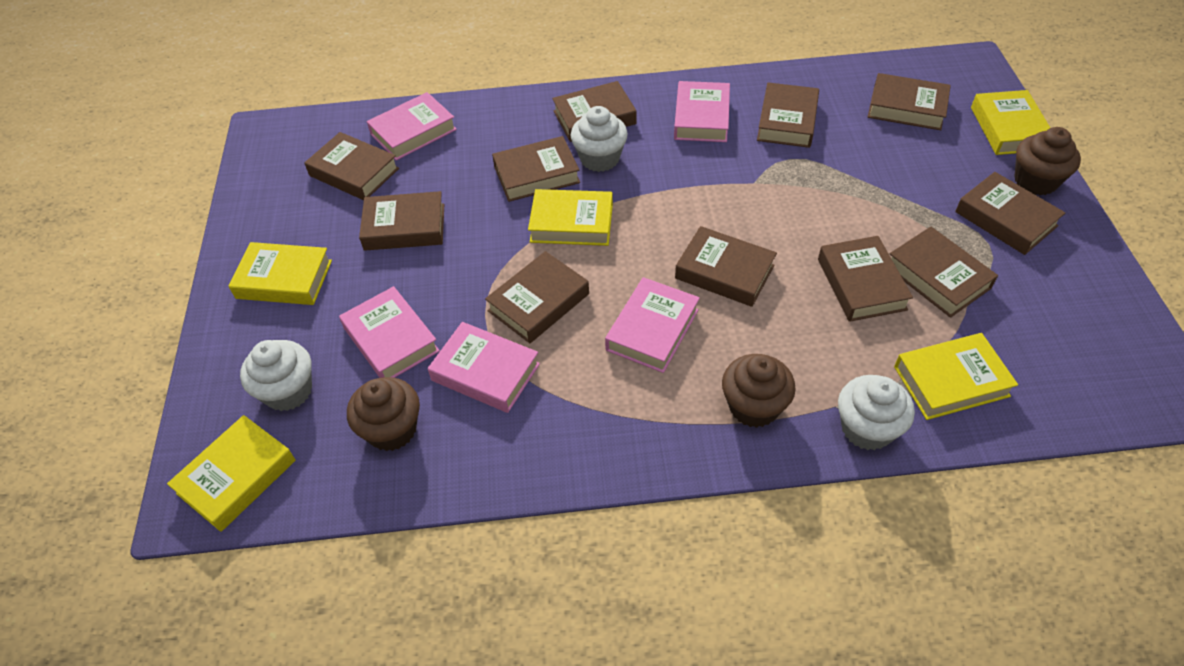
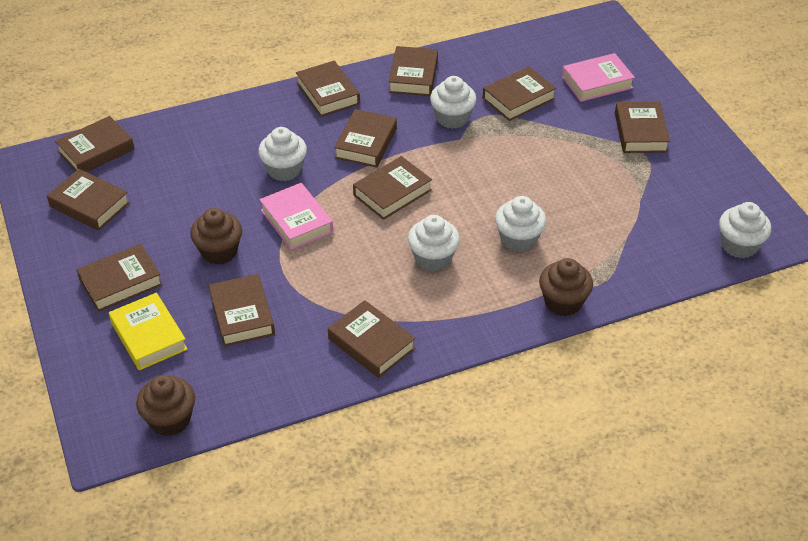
pink book: [339,286,440,378] [367,92,457,160] [428,322,540,413] [605,277,700,373] [674,81,730,142] = 5 -> [259,183,333,250] [562,53,635,102] = 2
white cupcake: [240,340,312,411] [571,106,628,172] [838,375,915,450] = 3 -> [258,127,307,181] [408,215,460,272] [430,76,477,129] [495,196,546,252] [719,202,771,259] = 5
yellow book: [167,415,296,532] [228,242,332,305] [528,189,613,246] [894,333,1018,420] [971,90,1050,155] = 5 -> [109,293,188,370] = 1

